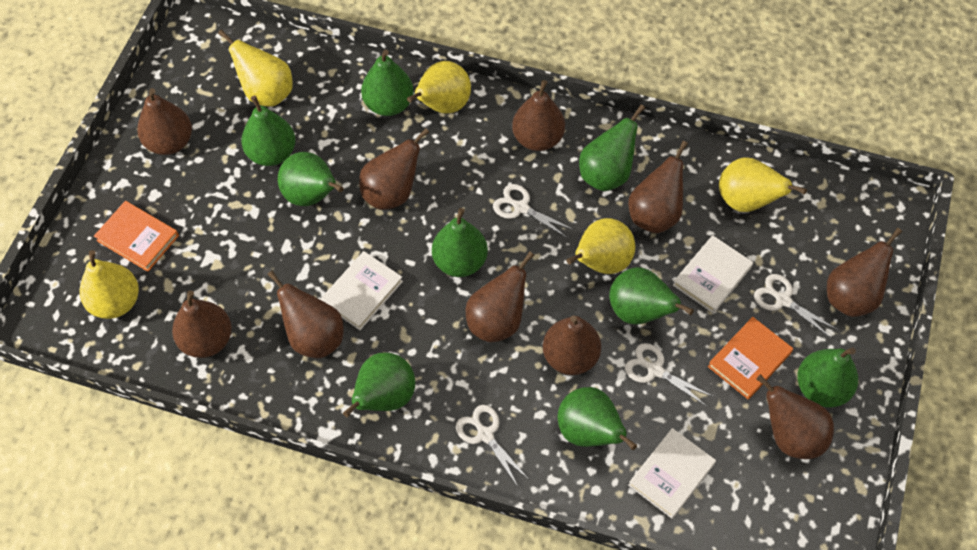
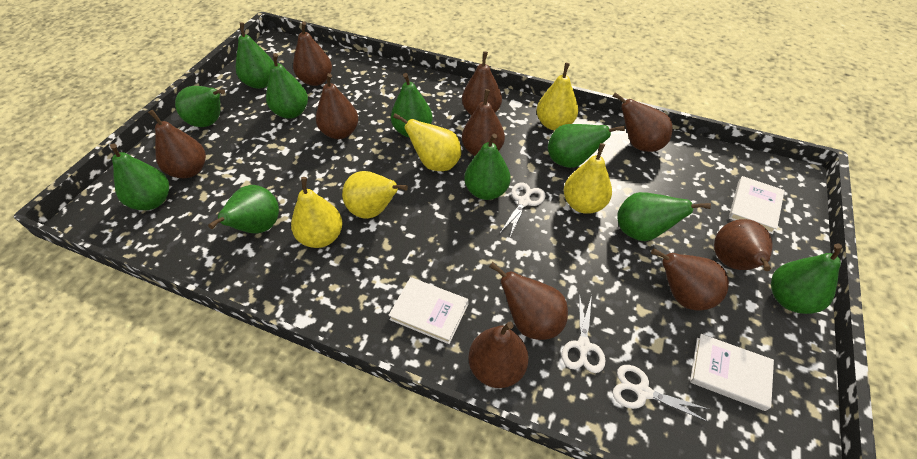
green pear: [241,96,296,166] [278,152,344,206] [343,352,415,417] [361,49,414,116] [432,208,488,277] [558,387,637,450] [579,104,645,191] [609,267,694,325] [797,347,858,408] = 9 -> [110,144,169,210] [175,86,225,127] [208,185,279,233] [236,22,274,89] [266,53,308,119] [391,73,433,138] [464,134,511,200] [548,124,625,168] [617,192,711,241] [771,244,842,314] = 10
orange book: [94,201,179,272] [708,317,793,399] = 2 -> none = 0
white scissors: [456,405,528,487] [493,184,574,238] [625,343,712,406] [754,274,838,339] = 4 -> [500,182,545,237] [562,293,606,373] [613,365,709,422] = 3

